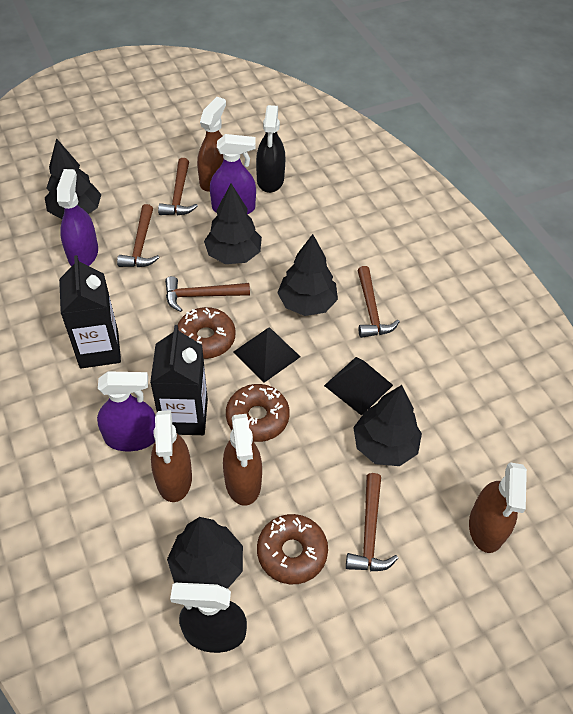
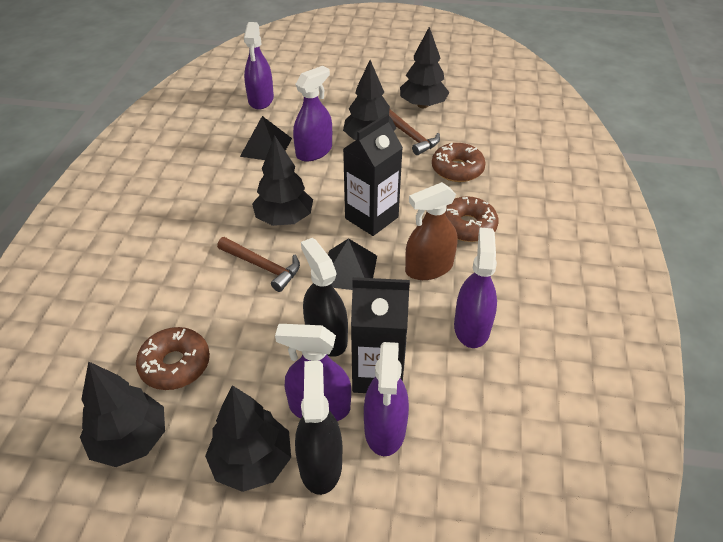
brown hammer: [117,204,160,267] [158,158,198,215] [165,276,250,312] [346,473,398,571] [357,266,400,338] = 5 -> [217,237,300,292] [389,109,440,155] = 2
brown spray bottle: [151,410,192,502] [197,97,226,192] [223,414,262,506] [469,462,527,553] = 4 -> [405,182,457,280] = 1
purple spray bottle: [57,169,98,266] [97,371,155,451] [210,134,256,214] = 3 -> [244,22,274,110] [275,324,351,421] [293,66,332,161] [364,342,409,456] [454,227,497,348] = 5

